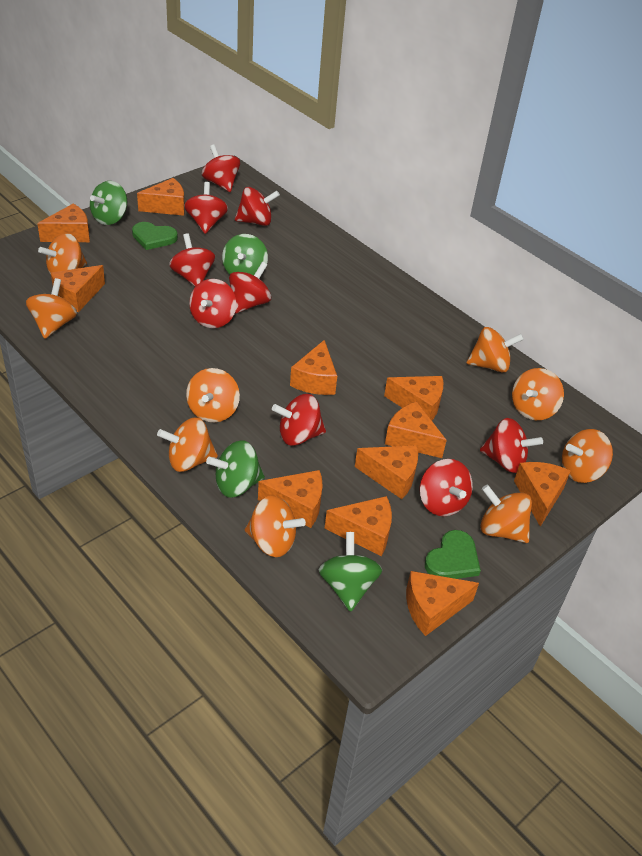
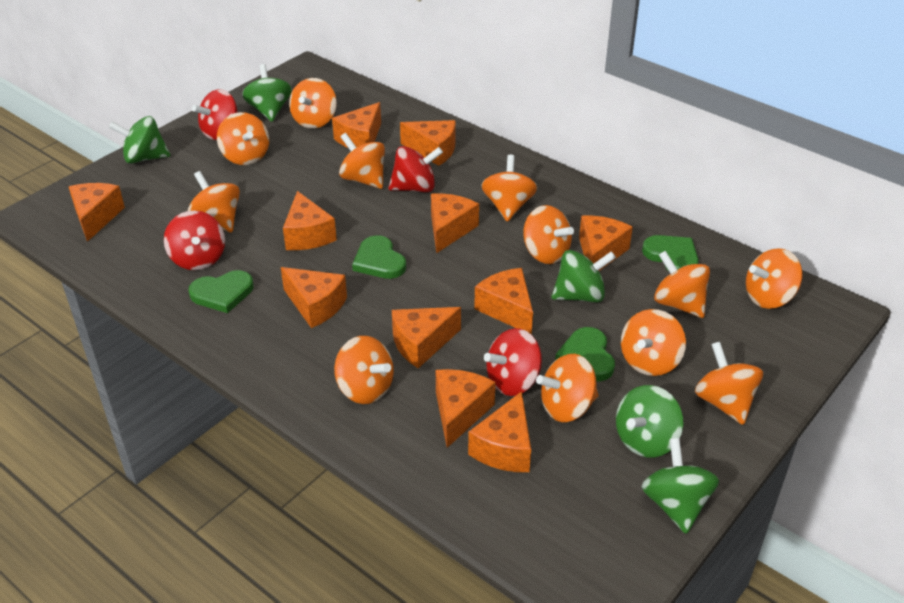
green heart: [132,222,178,250] [425,530,481,579] = 2 -> [189,270,254,313] [352,235,406,279] [555,327,615,381] [642,235,699,270] = 4
green spinning top: [90,181,127,225] [206,440,265,498] [222,234,268,275] [319,532,382,612] = 4 -> [109,116,170,164] [242,64,292,122] [551,250,616,303] [616,385,684,458] [641,438,719,534] = 5
orange spinning top: [26,278,77,339] [38,233,87,274] [157,417,218,472] [186,368,240,422] [245,495,306,557] [467,327,524,372] [481,485,532,543] [512,368,564,420] [562,429,613,483] = 9 -> [188,171,240,233] [217,112,269,165] [289,78,337,129] [334,336,394,404] [339,133,385,189] [481,155,537,222] [523,205,574,264] [536,354,598,422] [621,309,686,376] [654,251,710,318] [695,342,763,425] [746,248,803,309] = 12
red spinning top: [169,233,215,287] [184,182,228,234] [189,279,237,328] [202,145,240,192] [229,262,271,314] [235,187,280,226] [272,394,326,446] [419,459,473,516] [480,418,543,473] = 9 -> [164,210,225,270] [192,89,238,140] [388,146,443,192] [484,328,542,396] = 4

